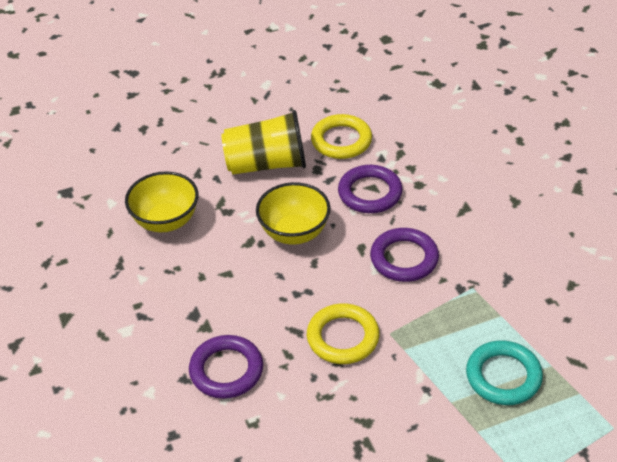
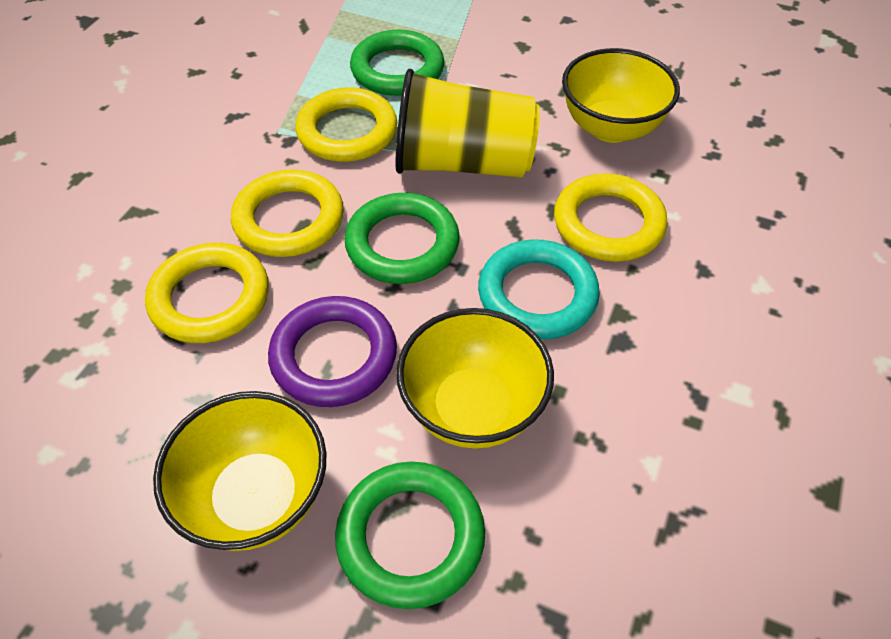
green ring: none = 0 -> [335,462,485,609] [344,193,460,284] [350,30,444,96] = 3
purple ring: [189,335,263,399] [338,165,403,213] [370,228,439,282] = 3 -> [268,296,397,407] = 1
yellow bowl: [125,171,198,232] [256,182,331,245] = 2 -> [153,391,326,551] [396,308,554,449] [562,48,680,143] = 3
yellow ring: [307,303,380,364] [311,114,372,159] = 2 -> [145,243,269,343] [231,169,344,257] [295,87,397,162] [554,173,667,262] = 4

